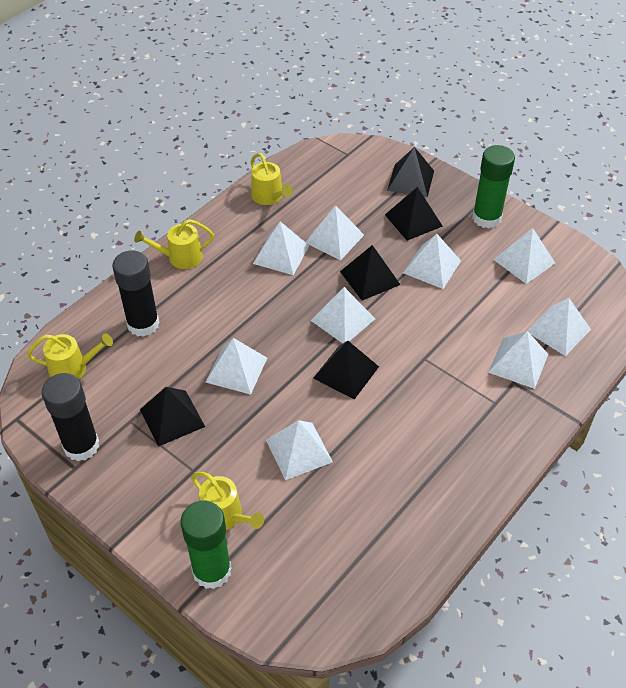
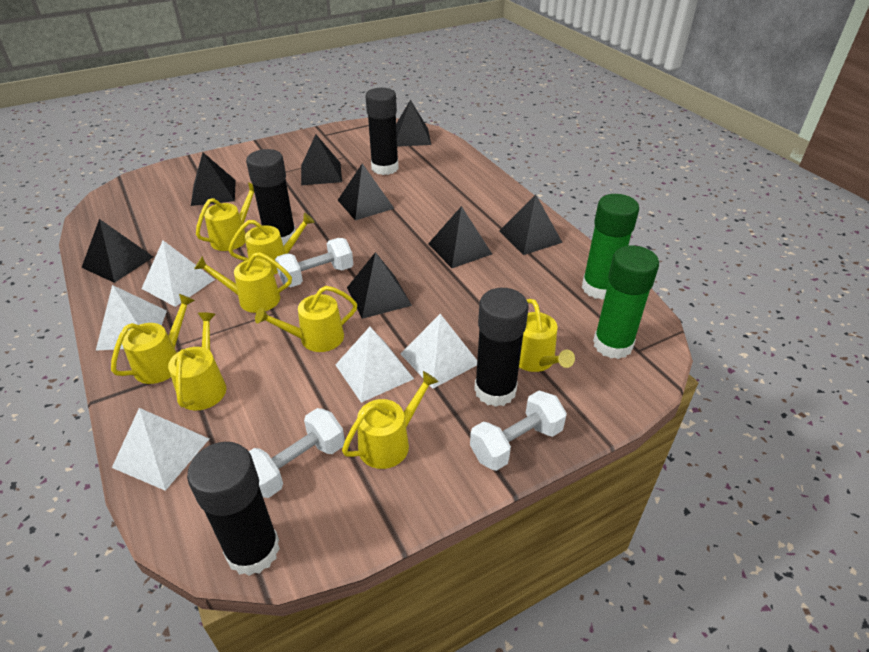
black glue stick: [42,373,99,461] [112,250,160,337] = 2 -> [187,442,280,576] [246,149,296,246] [365,88,399,175] [474,288,529,407] = 4
black pyramid: [140,387,205,447] [313,340,379,400] [340,245,400,301] [385,187,443,241] [387,147,434,197] = 5 -> [81,219,153,283] [191,152,236,206] [301,135,342,185] [338,163,395,220] [347,252,412,319] [396,100,431,147] [428,206,492,268] [499,194,563,255] = 8
white dumbbell: none = 0 -> [249,408,345,498] [275,238,353,287] [470,391,567,471] = 3
white pyramid: [206,338,267,395] [253,221,309,275] [266,420,333,480] [306,205,364,260] [311,287,375,344] [403,234,461,289] [488,331,548,389] [493,228,555,284] [527,298,591,356] = 9 -> [96,285,167,351] [112,408,209,491] [141,240,215,307] [336,327,414,403] [401,314,477,389] = 5
yellow watering can: [27,333,113,379] [134,219,214,269] [191,472,264,530] [251,153,293,205] = 4 -> [111,294,195,384] [168,312,226,411] [194,252,292,313] [196,182,254,251] [228,213,315,274] [255,286,357,352] [342,371,439,469] [519,299,575,372] = 8

